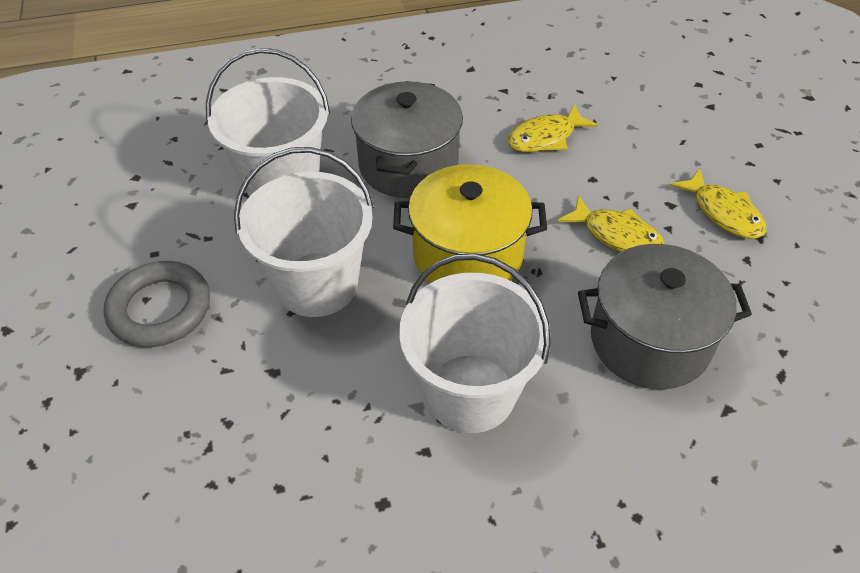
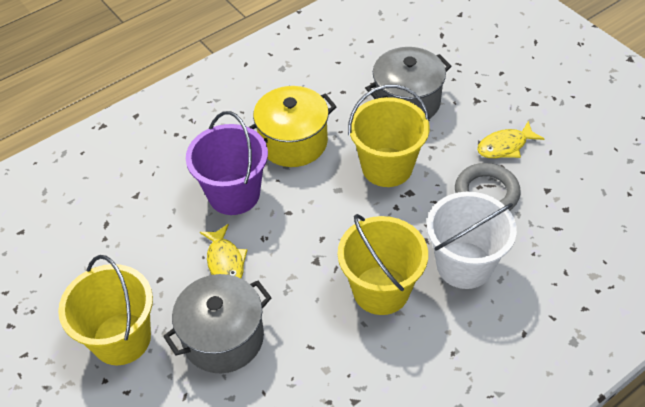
purple bucket: none = 0 -> [186,111,268,215] = 1
white bucket: [206,48,330,197] [234,147,374,317] [399,253,551,433] = 3 -> [427,192,517,289] = 1
yellow bucket: none = 0 -> [58,255,153,365] [338,214,428,315] [348,84,430,187] = 3
yellow fish: [507,104,598,152] [557,195,665,252] [669,168,766,239] = 3 -> [200,224,248,279] [477,121,544,158] = 2

